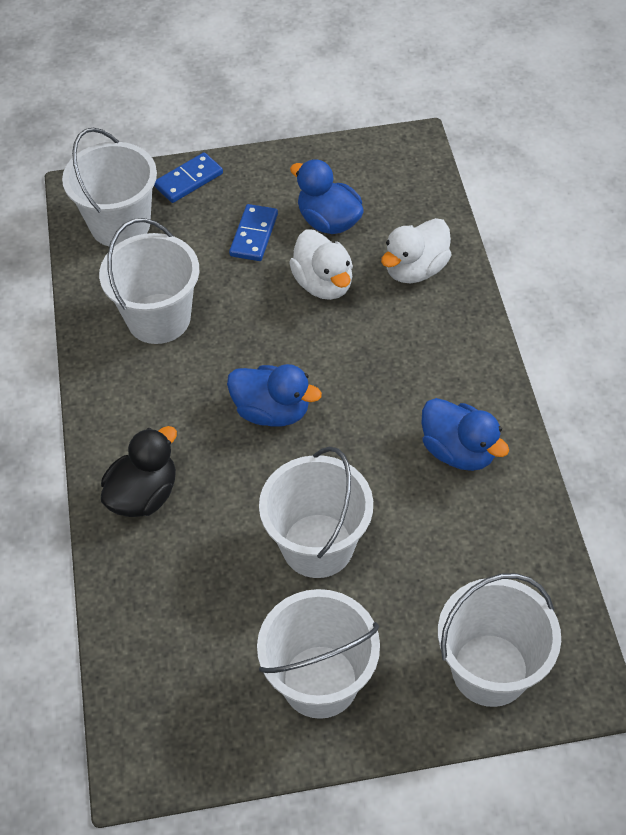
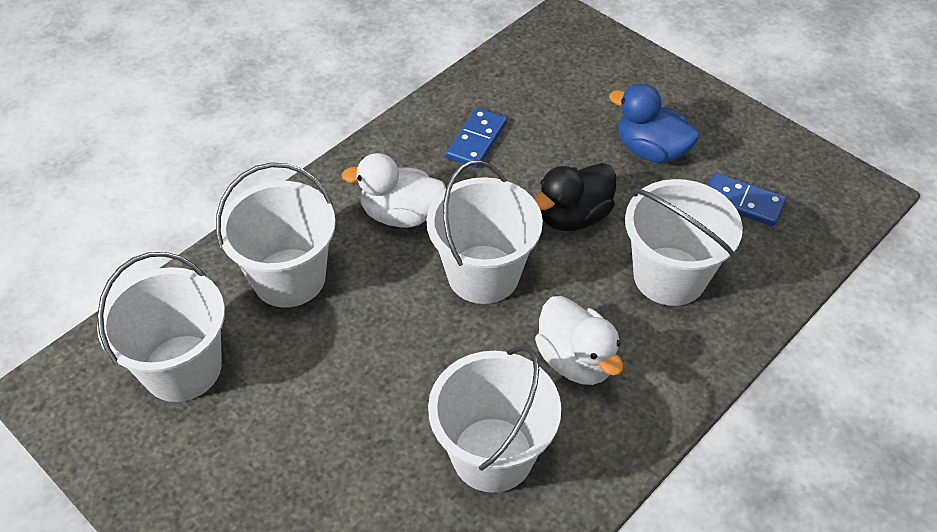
blue duck: [227,364,322,426] [290,159,364,234] [422,398,509,471] = 3 -> [609,84,699,163] = 1

